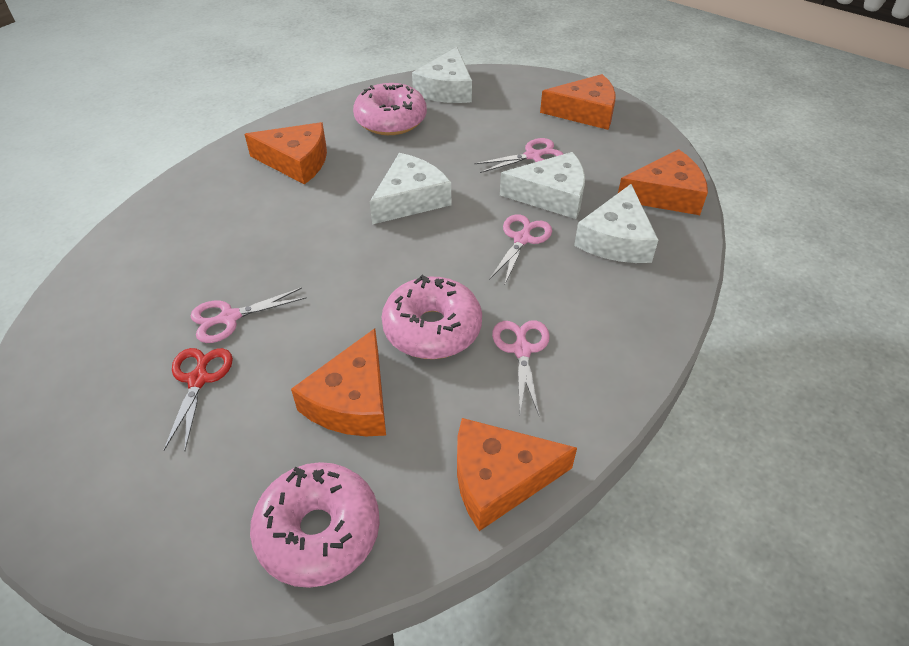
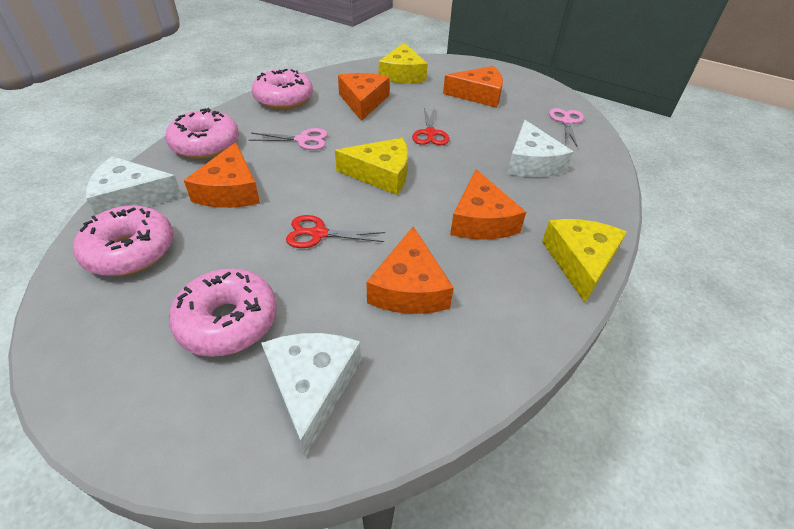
pink donut: [250,462,380,588] [353,83,427,135] [382,275,482,359] = 3 -> [73,205,174,276] [166,108,239,159] [169,268,277,357] [252,69,313,109] = 4
pink scissors: [191,287,307,343] [474,138,563,173] [489,214,552,286] [492,320,550,415] = 4 -> [249,128,328,150] [549,108,584,148] = 2
red scissors: [164,348,233,452] = 1 -> [286,215,385,248] [412,107,449,145] = 2
white cheese: [370,153,451,225] [412,47,472,103] [500,152,585,219] [574,184,658,263] = 4 -> [86,156,183,215] [261,333,361,458] [507,120,573,177] = 3
yellow cheese: none = 0 -> [335,138,408,195] [379,43,428,83] [542,219,627,303] = 3

